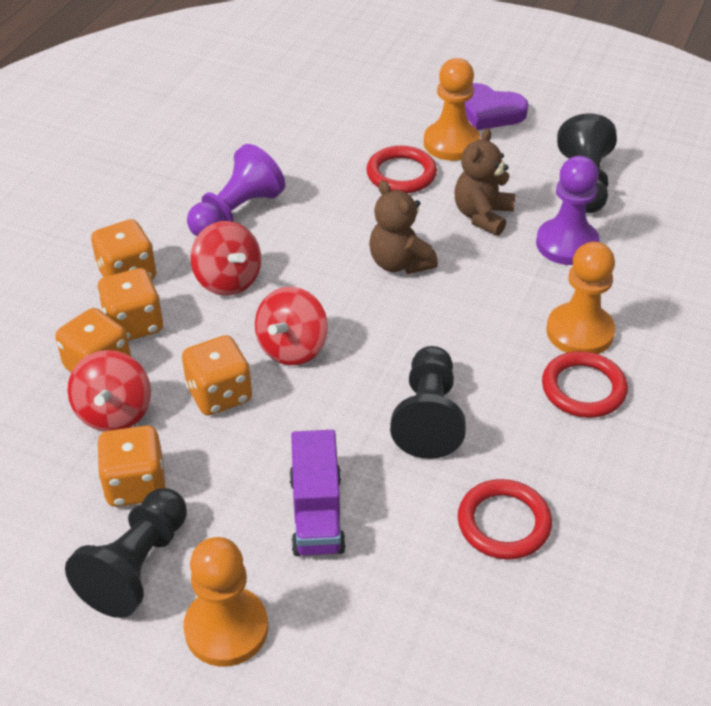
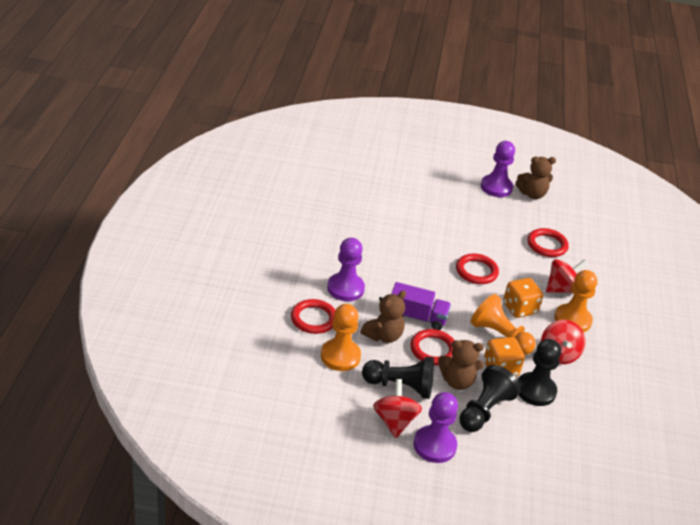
brown teddy bear: [369,180,438,274] [454,128,515,236] = 2 -> [360,290,406,343] [438,340,484,390] [515,157,556,199] = 3
orange dice: [55,308,131,373] [91,219,156,280] [97,268,163,341] [97,425,166,507] [182,335,252,416] = 5 -> [484,337,525,377] [503,278,543,318] = 2
purple heart: [465,83,528,130] = 1 -> none = 0
purple pawn: [187,144,285,236] [536,156,600,265] = 2 -> [327,238,365,301] [414,392,458,463] [481,141,515,197] = 3
red ring: [366,146,437,193] [458,479,552,560] [542,351,628,418] = 3 -> [291,299,336,334] [410,329,455,365] [456,253,499,284] [527,228,569,257] = 4

